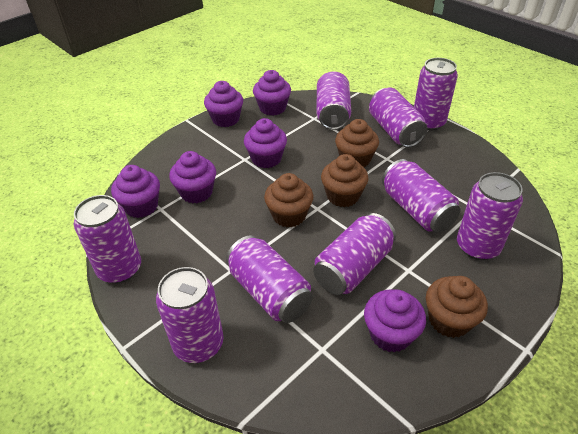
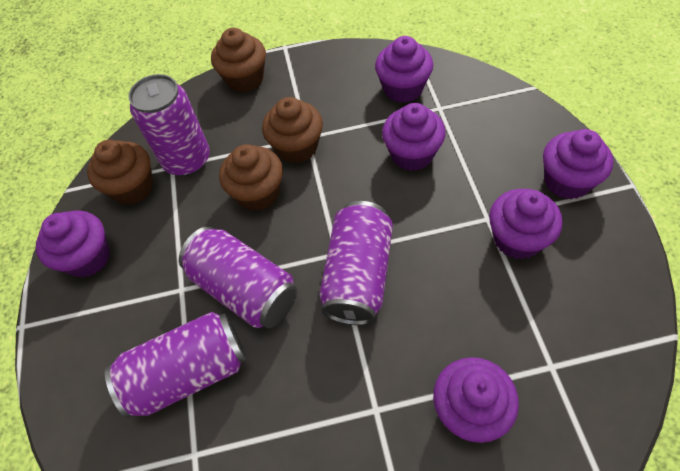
purple can: [73,195,141,284] [156,267,223,363] [226,235,313,323] [313,213,396,295] [317,72,351,130] [369,88,428,148] [382,159,460,233] [414,58,458,131] [457,172,523,260] = 9 -> [105,312,246,419] [129,74,210,176] [179,226,297,328] [319,201,393,325] = 4

